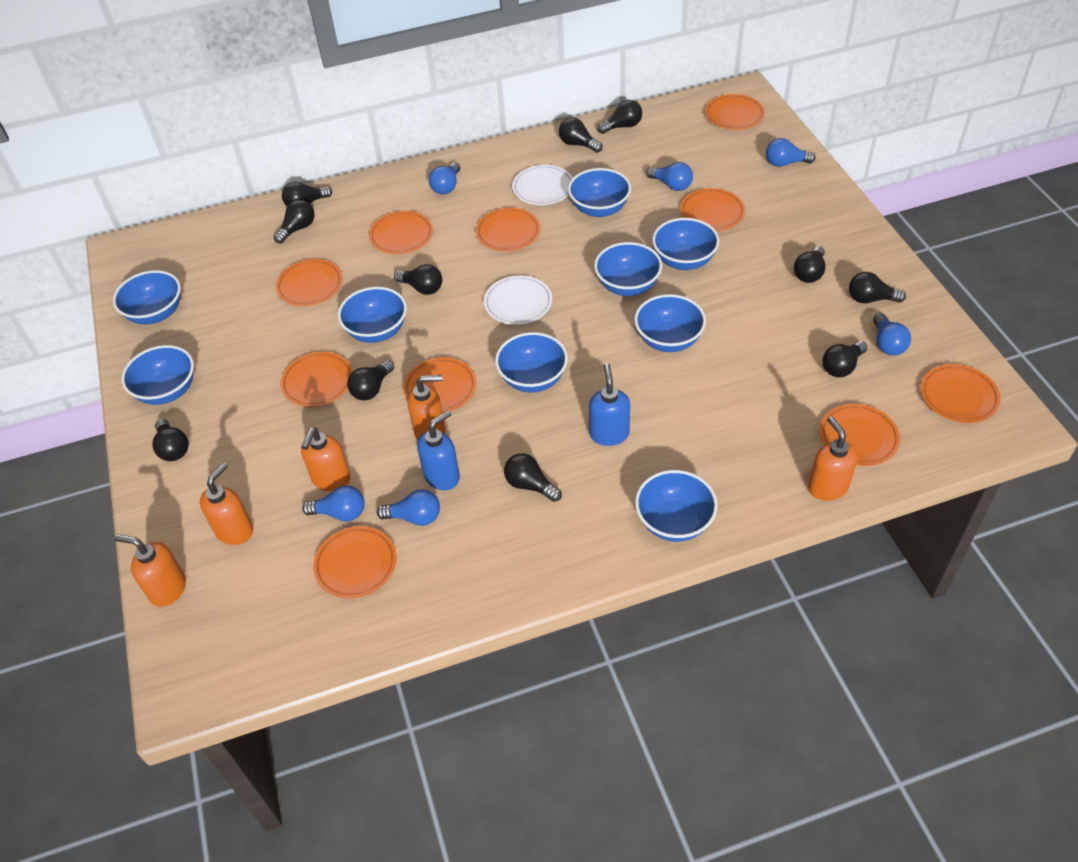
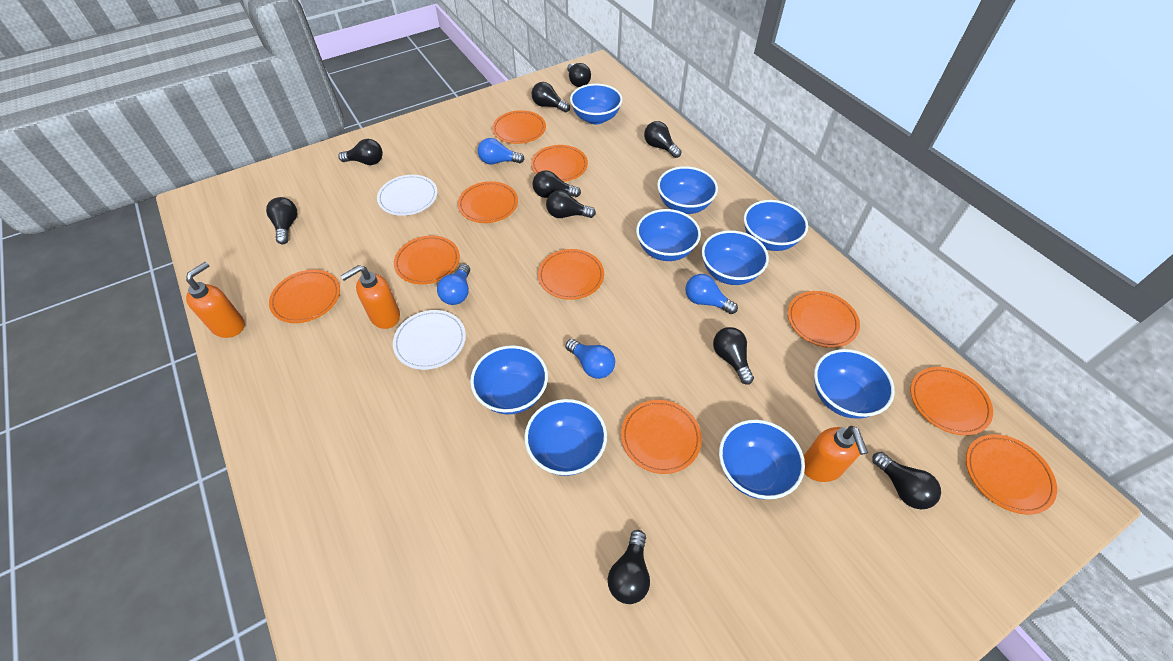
black light bulb: [152,419,189,461] [273,199,315,243] [282,182,332,206] [347,360,394,401] [394,264,442,295] [504,453,562,502] [559,117,603,153] [597,100,642,134] [794,246,826,283] [822,341,867,377] [849,272,906,303] = 11 -> [266,197,297,244] [338,139,383,165] [532,82,570,112] [532,170,581,198] [546,190,596,218] [567,63,591,87] [608,530,650,604] [644,121,682,158] [713,327,754,385] [872,452,941,509] = 10
blue light bulb: [302,485,365,521] [377,489,440,526] [429,162,460,194] [646,162,693,191] [766,138,816,167] [873,313,911,355] = 6 -> [437,264,470,305] [478,138,525,164] [565,339,615,379] [685,274,738,314] = 4
blue soap dispenser: [417,410,460,490] [589,363,630,446] = 2 -> none = 0
orange soap dispenser: [114,534,186,607] [200,463,253,545] [301,427,351,491] [408,375,445,440] [808,416,858,501] = 5 -> [186,262,245,338] [341,265,400,329] [804,426,868,482] = 3

